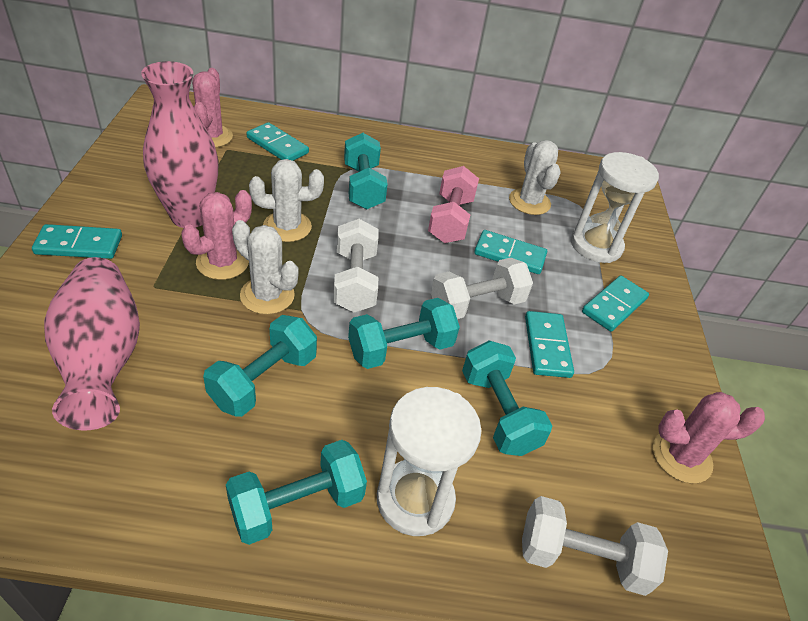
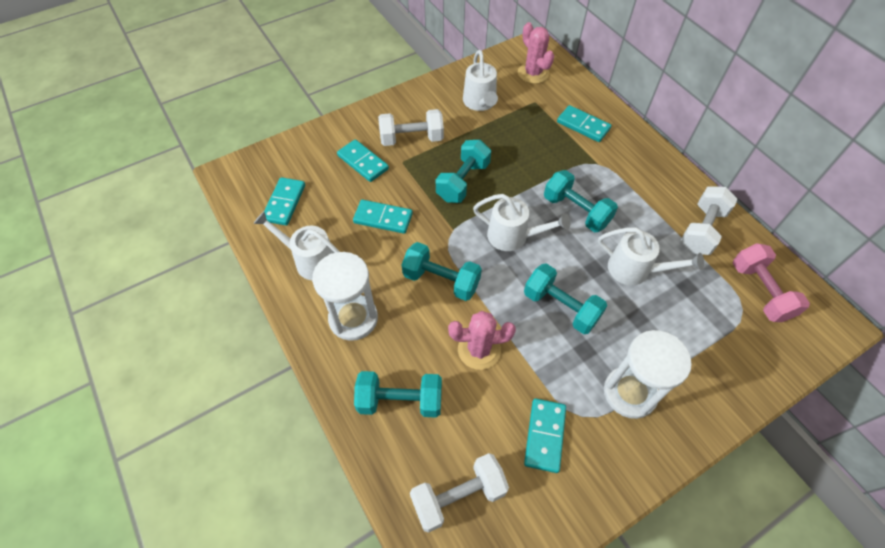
pink cactus: [181,190,252,280] [192,68,233,148] [653,392,765,484] = 3 -> [448,311,516,370] [518,22,554,84] = 2
pink vase: [44,257,140,431] [141,61,219,228] = 2 -> none = 0
white cactus: [232,220,299,315] [249,159,324,242] [509,140,560,215] = 3 -> none = 0
white watering can: none = 0 -> [253,211,340,280] [463,50,498,111] [473,194,570,251] [598,227,704,286] = 4

